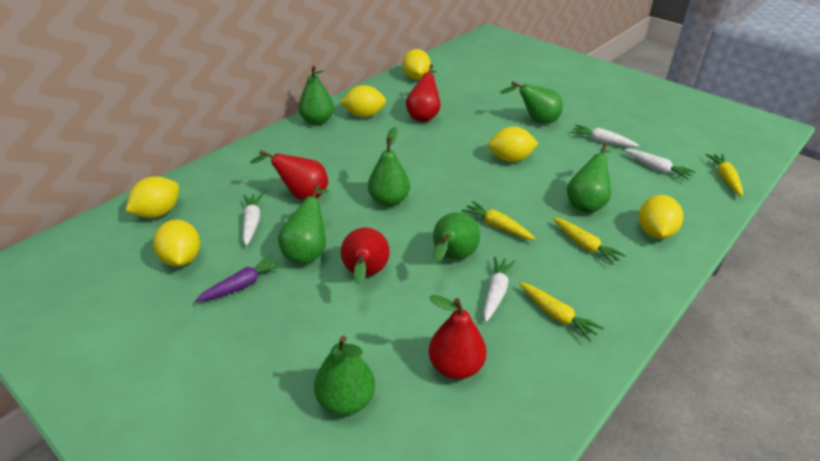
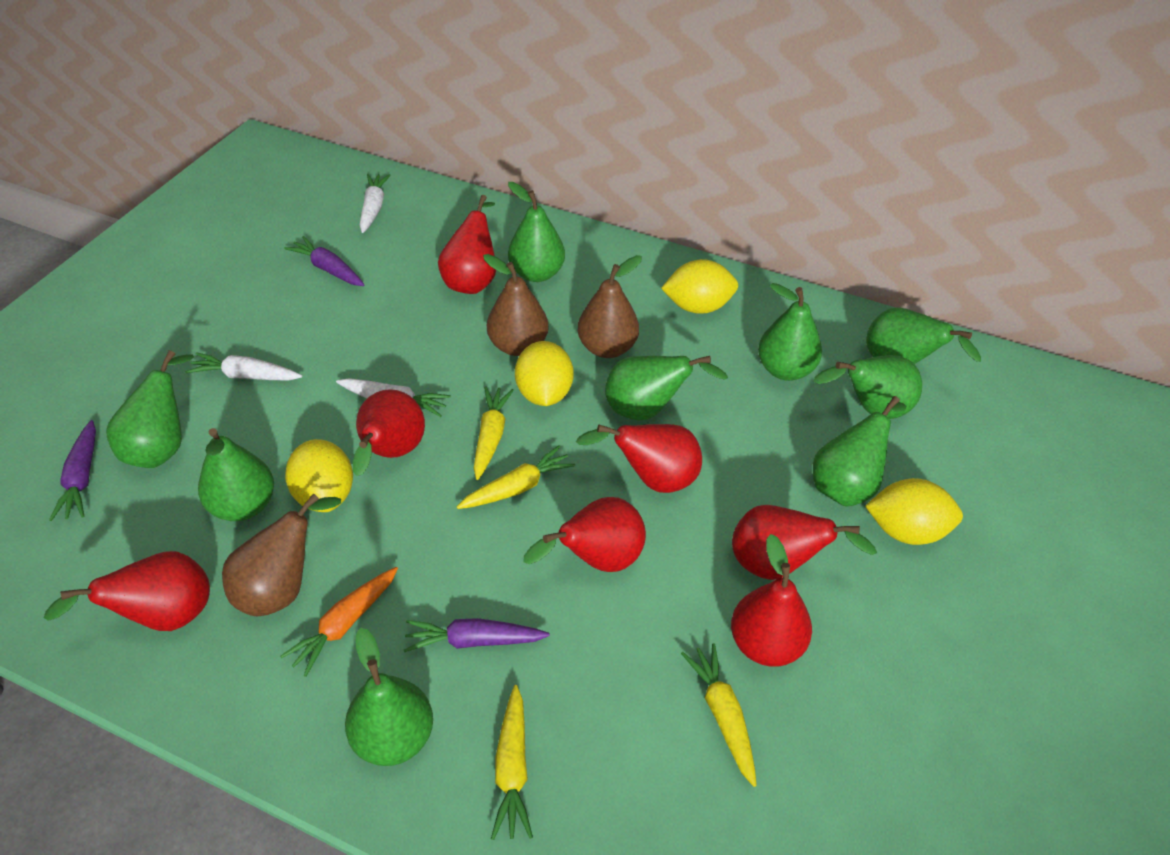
brown pear: none = 0 -> [222,493,341,616] [483,254,549,356] [578,255,642,358] = 3
green pear: [278,184,329,264] [298,66,334,125] [314,335,375,416] [368,127,410,207] [433,213,480,262] [500,82,563,124] [567,143,611,213] = 7 -> [106,350,194,468] [198,428,274,521] [345,628,433,766] [508,182,565,282] [605,356,728,420] [758,283,822,381] [813,355,922,419] [813,396,907,507] [866,307,981,364] = 9
orange carrot: none = 0 -> [280,567,398,677] = 1
purple carrot: [195,255,283,302] = 1 -> [49,420,96,521] [284,236,364,286] [404,618,550,652] = 3
red pear: [250,150,328,200] [341,228,390,284] [406,64,441,122] [429,295,487,380] = 4 -> [44,551,210,631] [353,389,425,476] [438,195,496,294] [523,497,646,572] [576,424,702,493] [731,534,812,667] [732,505,877,580] = 7
white carrot: [243,193,263,246] [483,256,515,322] [571,125,640,147] [624,149,695,180] = 4 -> [185,352,302,381] [336,378,451,417] [359,174,391,233] = 3
yellow lemon: [126,177,179,218] [153,220,200,267] [340,85,386,118] [402,49,431,79] [488,126,539,162] [639,195,683,239] = 6 -> [285,439,353,512] [515,341,574,406] [661,259,738,314] [865,478,963,545] = 4

